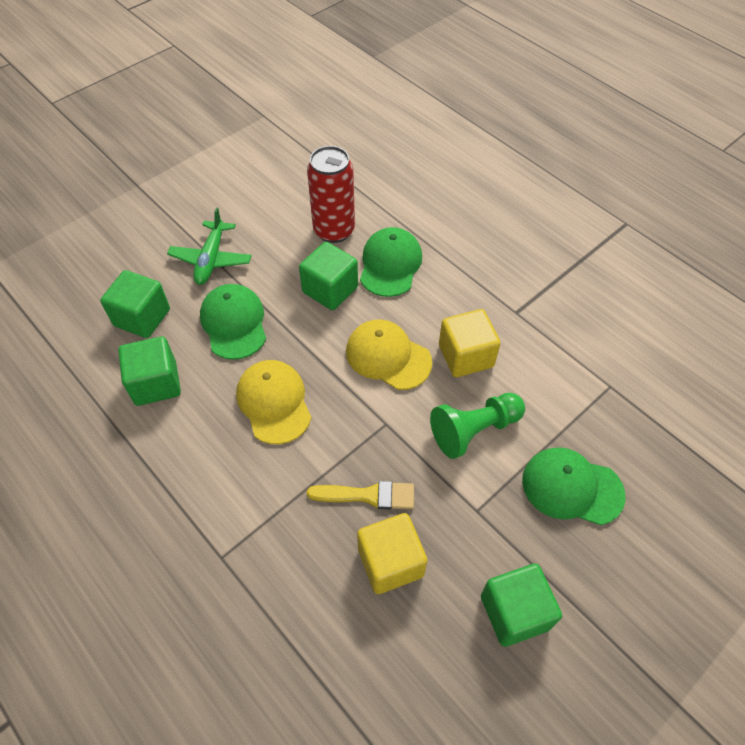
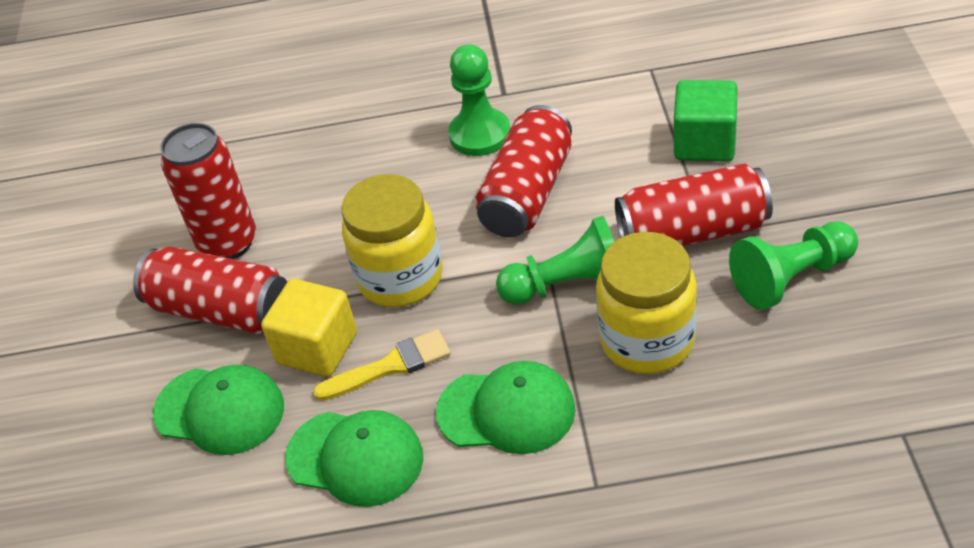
green cube: [100,270,170,338] [118,336,181,406] [299,242,358,310] [481,564,562,647] = 4 -> [674,80,738,161] = 1
green pawn: [430,393,525,459] = 1 -> [448,44,510,156] [496,216,614,305] [729,221,858,310] = 3
green plane: [167,207,252,285] = 1 -> none = 0
red can: [307,146,355,243] = 1 -> [133,246,287,334] [160,123,256,259] [475,105,572,237] [615,163,773,246] = 4
yellow cap: [236,360,311,444] [346,319,432,390] = 2 -> none = 0
yellow cube: [357,513,427,594] [439,309,501,377] = 2 -> [261,279,357,377] = 1
yellow jar: none = 0 -> [342,174,443,307] [596,232,697,374] = 2

